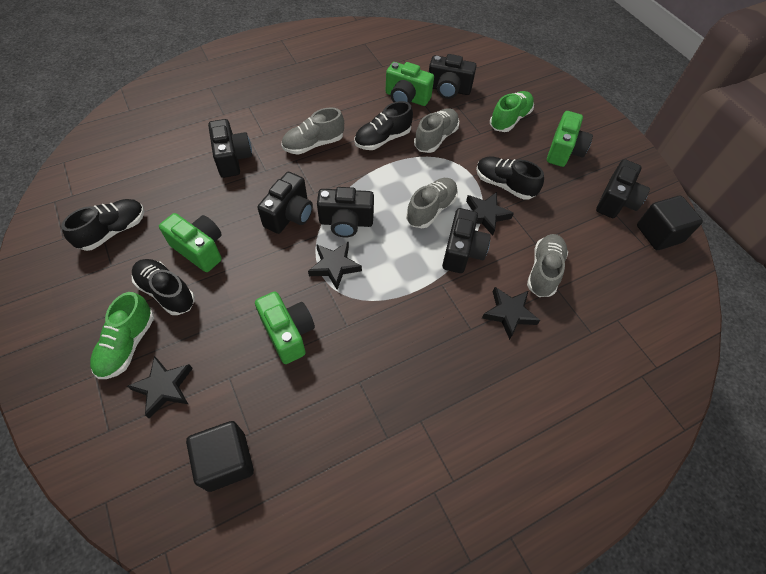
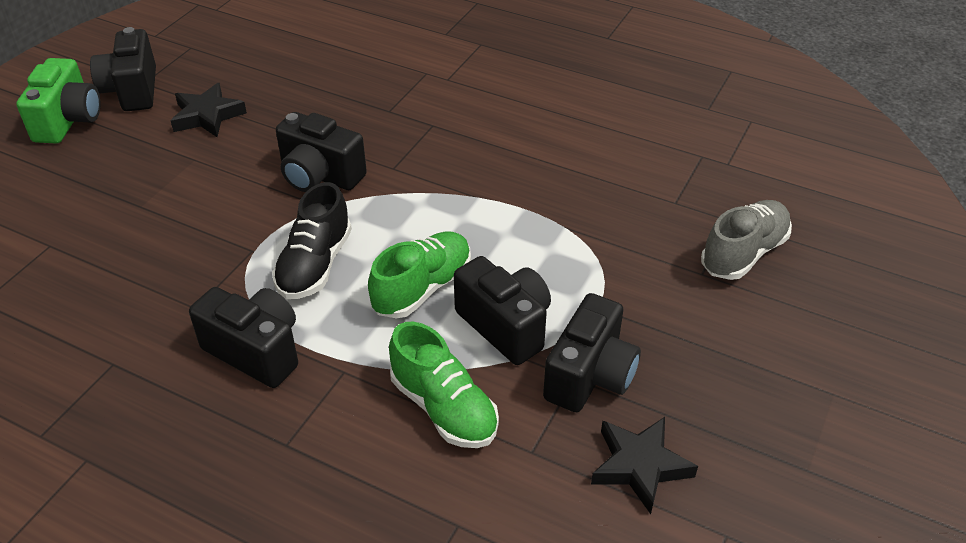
black camera: [208,119,252,178] [258,172,313,234] [317,187,374,237] [429,54,477,99] [442,208,491,273] [596,159,650,218] = 6 -> [90,27,156,111] [189,287,298,388] [276,112,367,192] [454,256,551,365] [543,293,641,412] = 5
black cube: [186,421,254,492] [637,196,703,250] = 2 -> none = 0
black shoe: [61,199,145,251] [132,259,195,315] [354,101,413,150] [476,156,544,200] = 4 -> [272,182,352,299] = 1
black star: [127,356,193,419] [308,241,362,290] [466,192,514,236] [482,287,540,340] = 4 -> [171,83,247,137] [591,417,698,514] = 2
green camera: [159,213,222,272] [255,292,315,364] [385,62,434,106] [547,111,593,167] = 4 -> [16,58,100,144] = 1
grey shoe: [282,107,344,155] [406,178,458,228] [414,108,459,153] [527,234,568,297] = 4 -> [701,200,792,280] = 1

